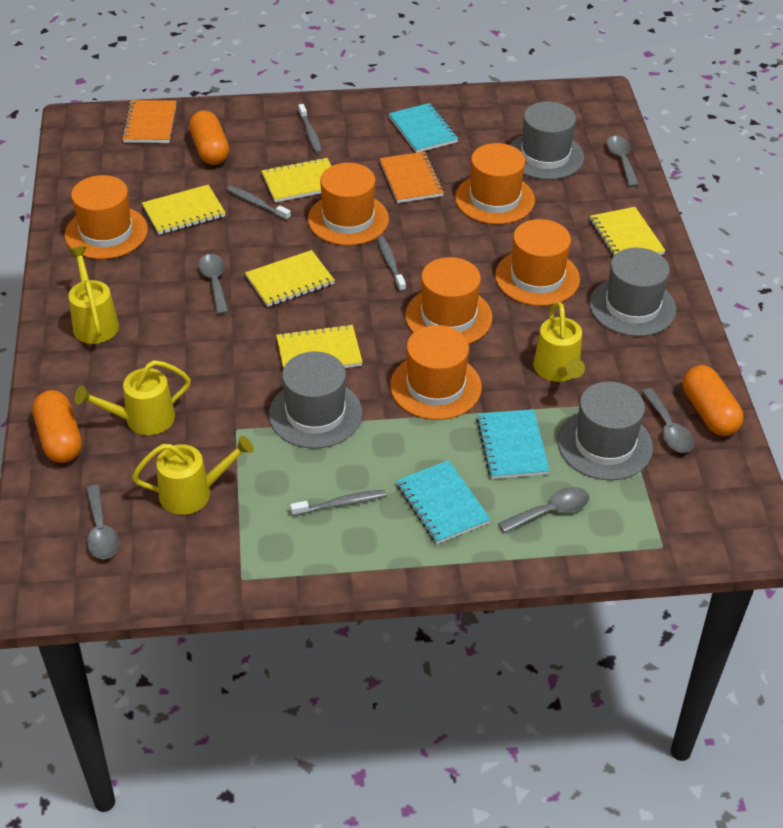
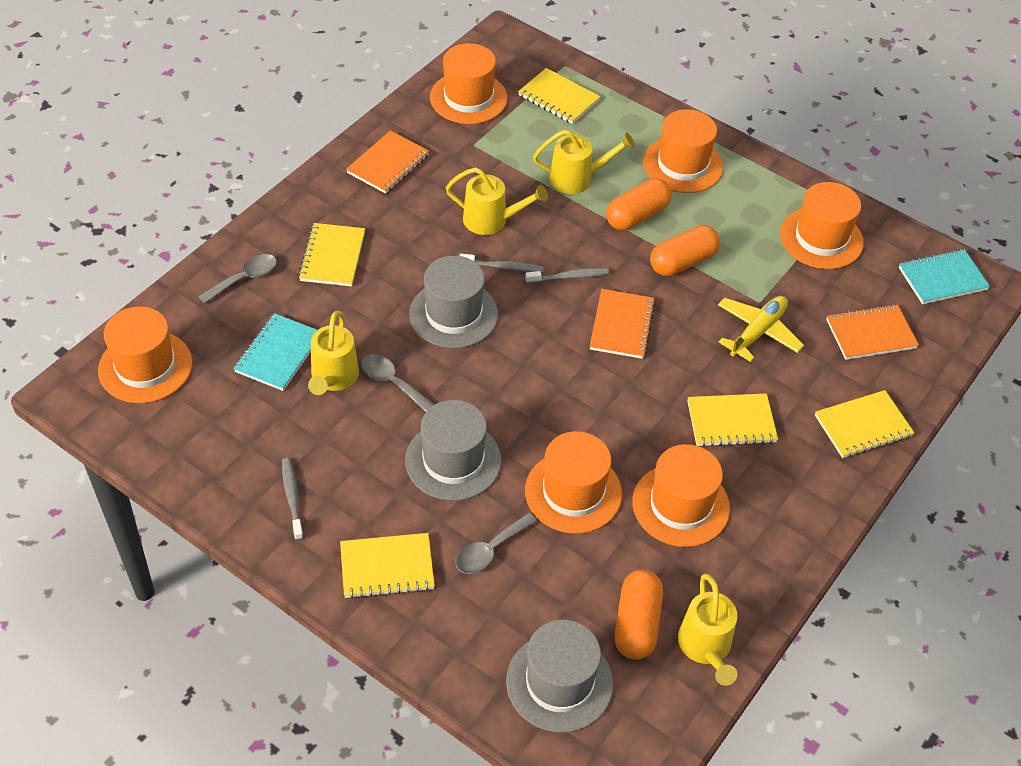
grey hat: [269,351,362,449] [510,101,584,180] [558,381,653,480] [589,248,676,336] = 4 -> [405,400,501,501] [409,256,498,348] [506,620,613,733] = 3
grey spoon: [86,485,119,559] [198,254,229,314] [498,487,589,533] [606,136,639,187] [641,388,694,453] = 5 -> [198,254,277,304] [361,354,434,412] [456,513,537,574] = 3
grey toothbrush: [227,186,291,220] [290,490,386,516] [298,104,322,154] [377,236,406,292] = 4 -> [282,458,303,540] [460,254,544,273] [525,268,609,283] = 3
orange notebook: [121,100,176,143] [380,152,444,203] = 2 -> [346,130,429,194] [590,289,656,359] [826,304,919,360] = 3
turquoise notebook: [389,103,458,153] [396,460,491,544] [476,409,550,479] = 3 -> [233,313,317,391] [899,249,990,304] = 2
yellow plane: none = 0 -> [718,296,804,362] = 1

